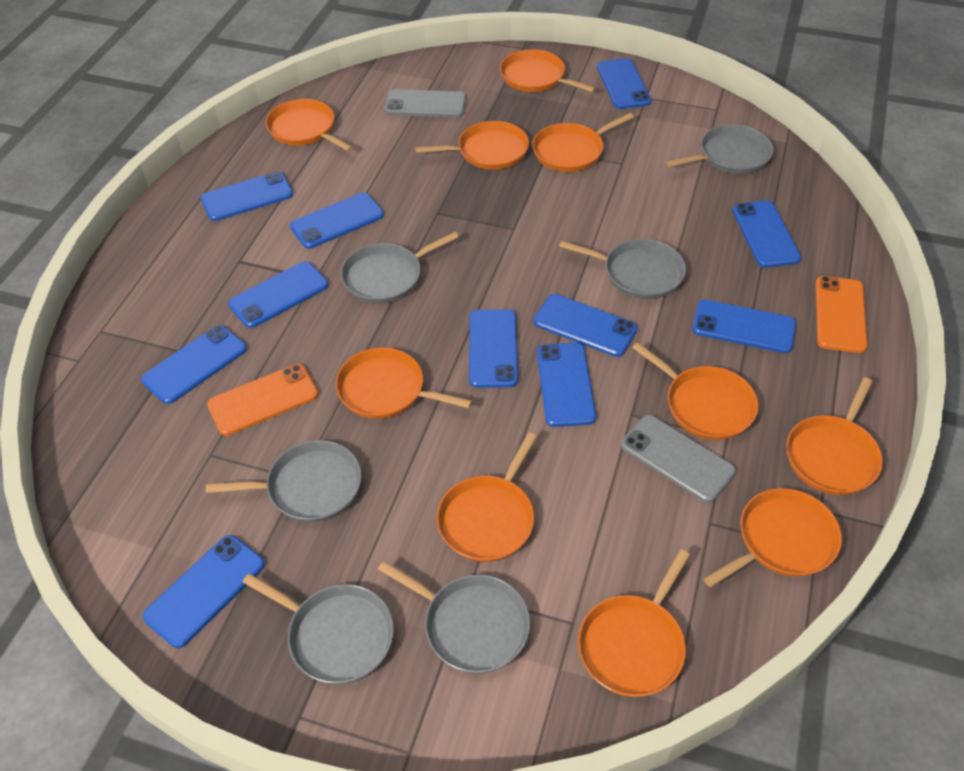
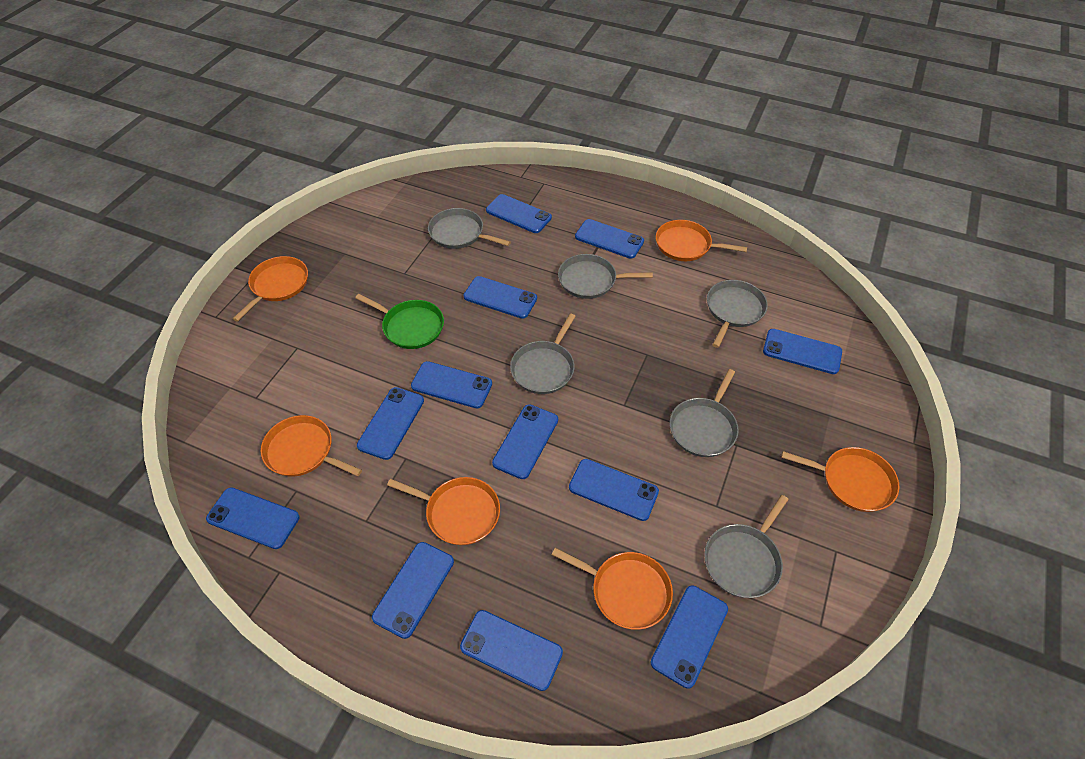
blue phone: [141,325,247,404] [143,535,265,648] [201,171,293,221] [228,261,328,328] [290,193,384,248] [469,309,518,388] [533,294,638,357] [537,342,596,427] [597,58,651,109] [692,299,796,353] [732,200,801,268] = 11 -> [206,487,300,549] [357,387,424,460] [372,542,454,639] [411,361,492,409] [460,610,563,691] [463,276,537,319] [486,194,552,233] [492,404,558,479] [569,459,659,521] [575,219,644,259] [651,585,728,689] [763,329,842,374] = 12
green pan: none = 0 -> [355,294,444,349] = 1
grey phone: [384,89,466,117] [621,415,736,503] = 2 -> none = 0
orange pan: [266,99,353,152] [336,347,472,419] [415,121,529,170] [437,432,537,562] [500,49,596,93] [532,113,634,172] [578,549,690,697] [632,342,758,440] [704,488,842,587] [786,377,883,495] = 10 -> [233,256,308,321] [261,415,362,477] [387,477,500,545] [552,548,673,630] [656,220,747,261] [781,447,899,512] = 6
orange phone: [207,364,318,436] [816,276,868,353] = 2 -> none = 0

